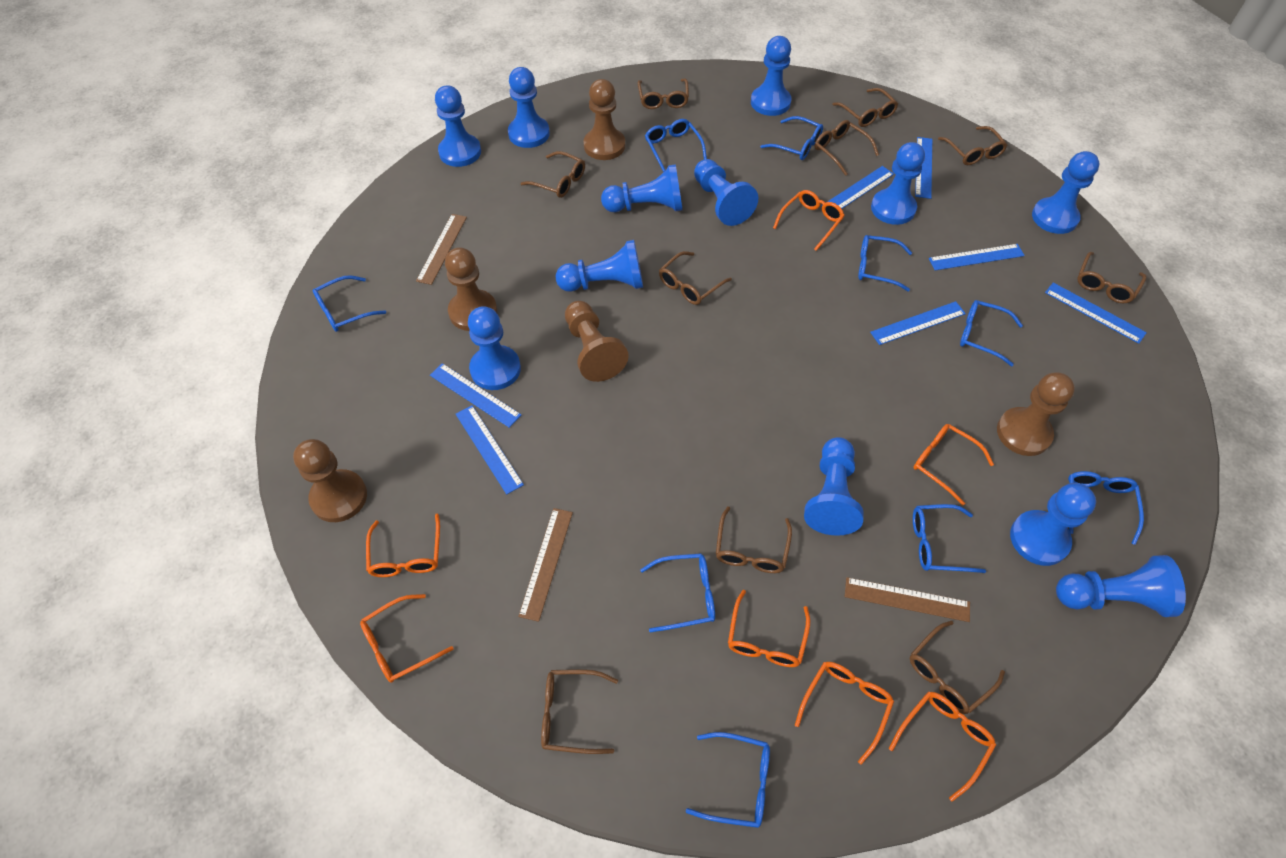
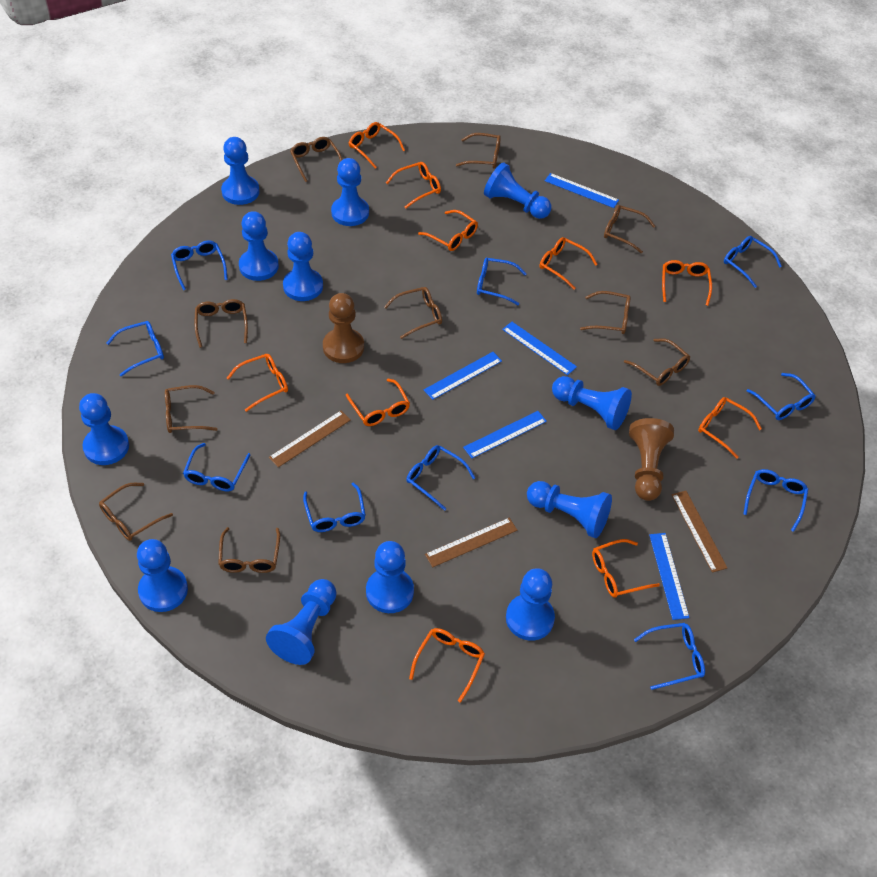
blue glasses: [312,275,386,332] [640,553,715,632] [645,119,707,172] [686,732,770,828] [760,116,823,160] [858,235,912,291] [913,504,986,573] [960,300,1023,366] [1068,471,1144,545] = 9 -> [106,321,164,376] [171,240,228,290] [183,443,250,491] [303,483,366,532] [406,445,475,511] [477,258,527,305] [634,623,705,690] [724,236,782,288] [743,469,808,532] [747,373,816,420] = 10
blue ruler: [430,363,521,428] [456,405,524,494] [821,166,894,209] [870,301,966,345] [915,137,932,199] [929,244,1025,270] [1045,283,1147,344] = 7 -> [424,352,502,400] [463,411,547,458] [502,322,577,375] [545,173,619,208] [649,533,690,620] = 5
brown pawn: [293,439,367,522] [445,247,497,331] [565,301,629,382] [583,79,625,160] [997,372,1075,456] = 5 -> [323,293,364,363] [629,418,674,501] = 2
orange glasses: [360,594,454,683] [366,513,440,577] [728,590,810,667] [773,190,845,251] [795,662,894,765] [889,692,996,802] [914,424,994,505] = 7 -> [227,354,288,412] [346,378,410,426] [349,122,405,169] [386,162,441,208] [409,628,485,703] [418,210,478,251] [540,237,598,290] [592,539,660,598] [662,260,712,306] [698,397,762,459] = 10

